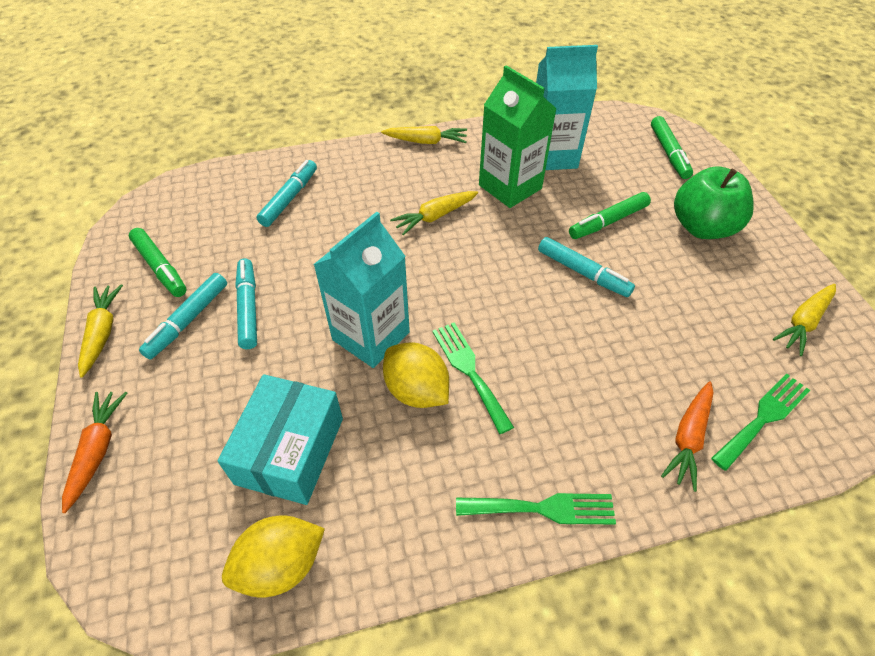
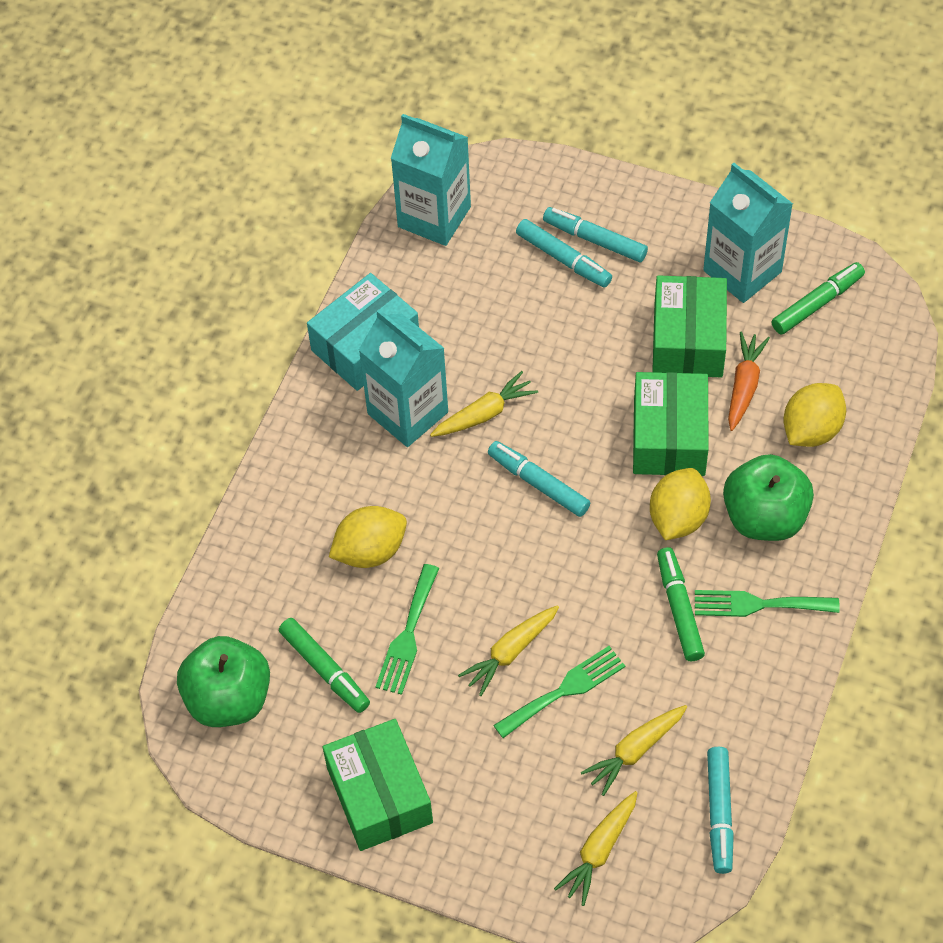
green apple: [674,166,754,239] = 1 -> [177,636,270,727] [723,454,814,541] = 2
green box: none = 0 -> [323,719,433,851] [633,372,709,476] [652,275,727,377] = 3
green carton: [479,65,557,208] = 1 -> none = 0
orange carrot: [62,392,127,513] [661,381,713,492] = 2 -> [728,332,770,431] = 1
turquoise carton: [313,212,410,368] [536,45,598,170] = 2 -> [359,309,448,447] [391,114,471,246] [703,163,793,303] = 3
yellow lemon: [222,515,325,598] [383,343,449,408] = 2 -> [329,506,407,568] [650,468,711,540] [783,383,846,447] = 3

